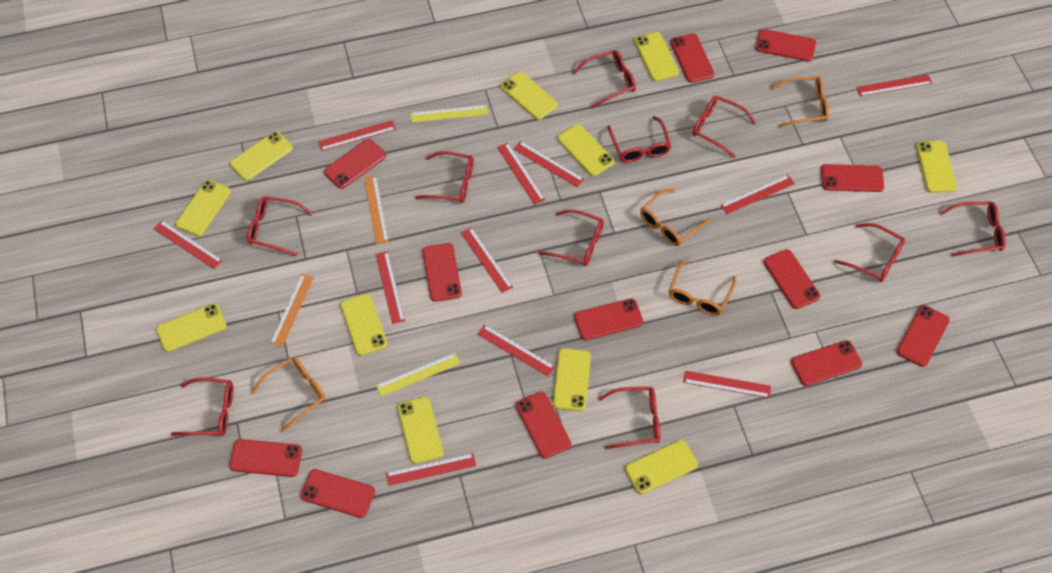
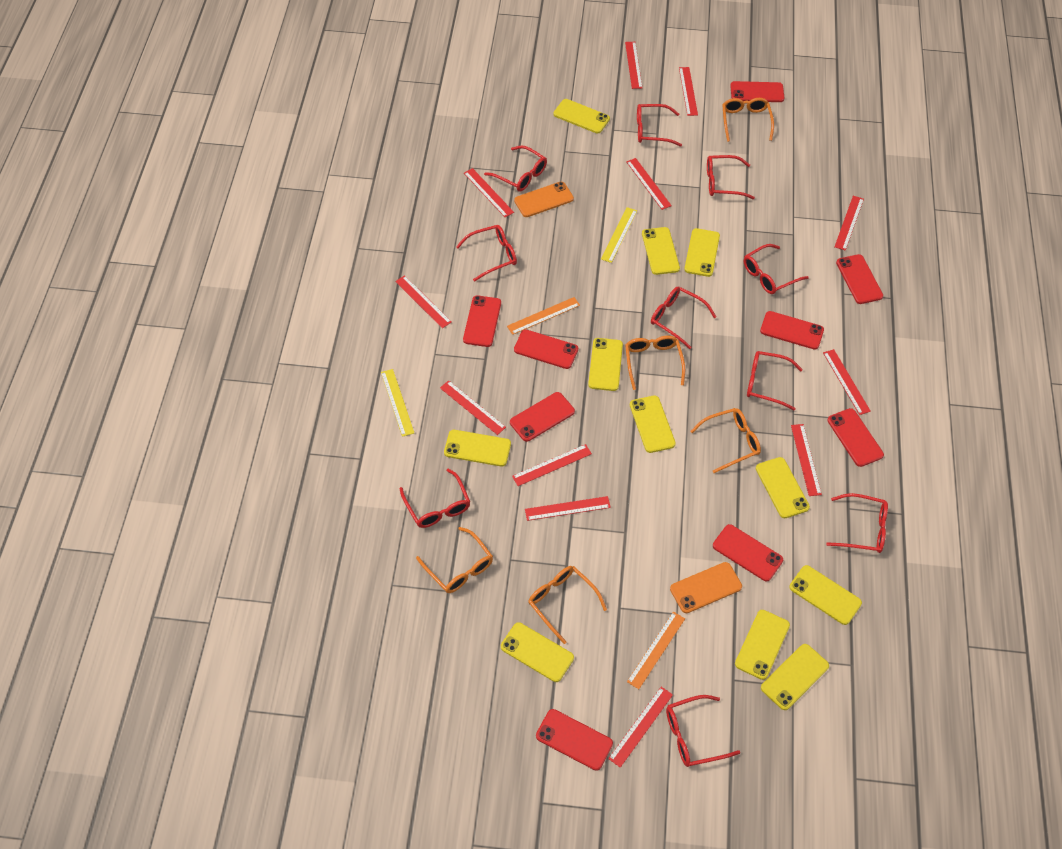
orange glasses: [252,357,326,432] [640,189,711,246] [669,258,736,316] [771,76,829,127] = 4 -> [416,527,493,593] [528,566,607,644] [625,336,685,390] [690,408,761,473] [722,98,774,142] = 5
orange phone: none = 0 -> [514,182,574,217] [670,562,742,613] = 2
red phone: [229,439,302,477] [300,469,375,518] [324,139,386,189] [422,243,462,302] [516,391,571,459] [574,298,643,340] [670,33,714,83] [756,29,816,61] [764,249,820,309] [791,340,862,386] [821,164,884,192] [897,305,950,367] = 12 -> [463,295,501,347] [510,392,575,442] [514,329,578,369] [536,709,613,771] [713,524,783,581] [730,81,784,102] [760,311,824,349] [827,408,884,467] [836,254,883,304] = 9
red ruler: [154,221,223,269] [318,120,396,151] [376,251,405,324] [386,453,476,486] [461,227,513,293] [477,324,555,376] [497,142,545,205] [514,141,584,187] [683,371,771,398] [721,175,795,214] [856,75,933,96] = 11 -> [395,275,452,328] [440,380,506,435] [464,168,514,217] [512,444,592,486] [525,496,611,521] [608,687,673,768] [625,42,642,89] [626,158,672,210] [679,67,698,116] [791,424,822,496] [823,349,871,415] [834,196,864,251] = 12

